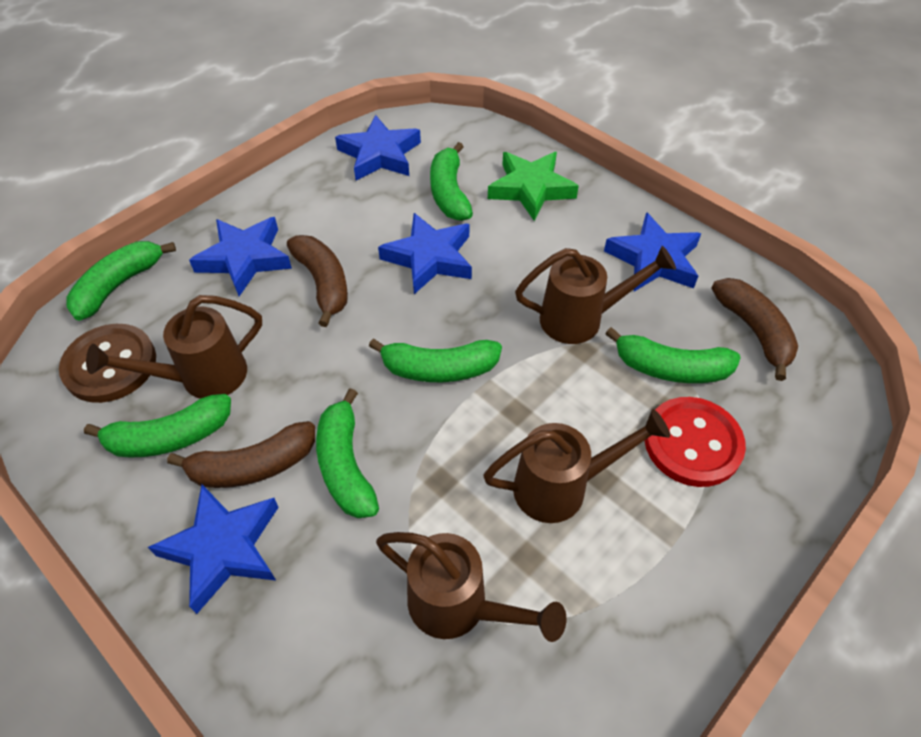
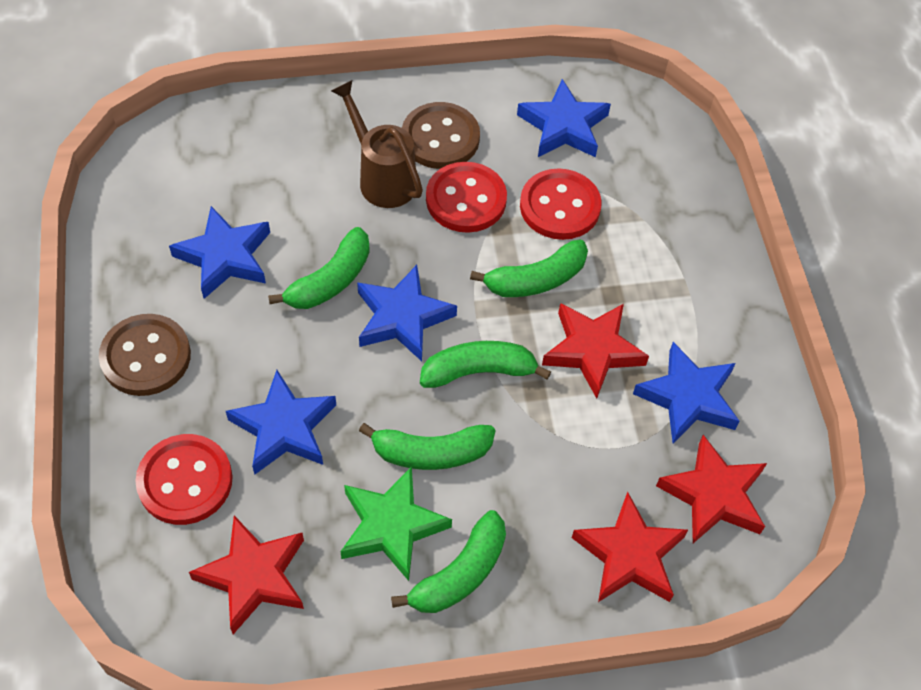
brown banana: [167,421,315,488] [287,235,348,327] [711,278,798,381] = 3 -> none = 0
brown button: [59,324,156,403] = 1 -> [99,314,191,396] [402,102,480,169] = 2
brown watering can: [86,295,262,399] [376,532,566,642] [483,409,670,523] [515,246,676,344] = 4 -> [331,80,423,208] = 1
green banana: [66,241,176,321] [84,394,231,458] [316,388,379,518] [369,339,502,382] [430,142,473,221] [605,327,741,383] = 6 -> [268,227,370,309] [359,423,495,470] [391,510,506,613] [420,341,551,388] [470,239,588,297] = 5
red button: [644,397,746,487] = 1 -> [135,434,233,525] [426,162,507,233] [520,168,602,240] = 3
red star: none = 0 -> [189,515,304,634] [542,303,649,398] [572,492,688,602] [656,435,767,543] = 4

